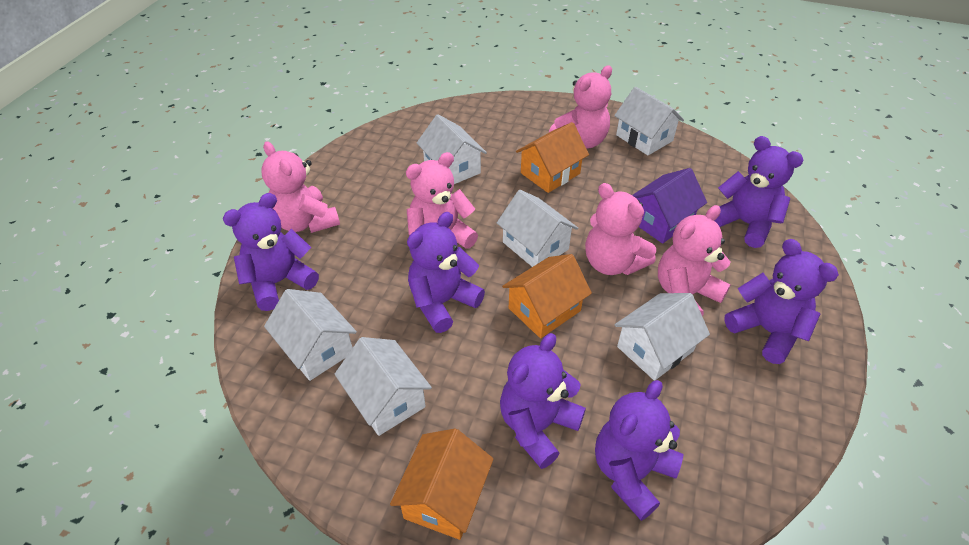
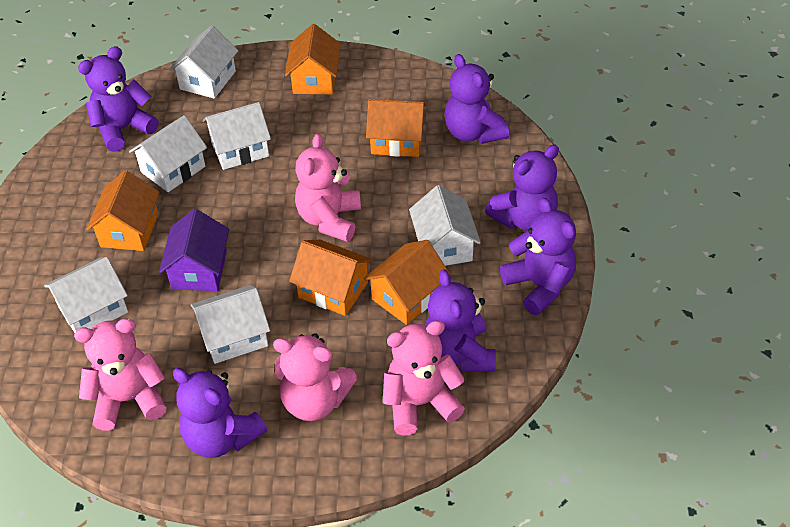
orange house: [390,429,493,540] [502,254,592,338] [516,122,589,193] = 3 -> [86,170,160,251] [285,24,341,94] [289,240,373,316] [363,240,451,325] [366,99,426,157] = 5
pink teddy bear: [261,141,340,233] [406,152,478,249] [549,65,612,148] [585,183,656,275] [658,205,730,316] = 5 -> [74,318,167,431] [273,333,357,421] [295,134,361,242] [383,320,465,436] = 4

